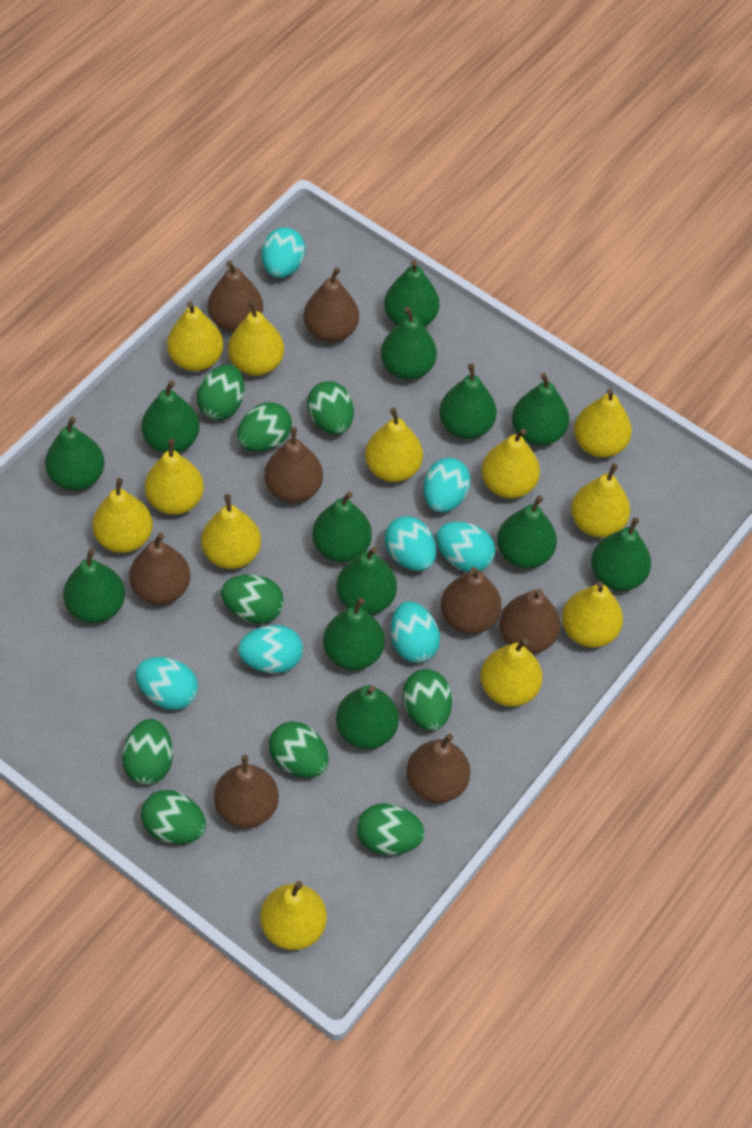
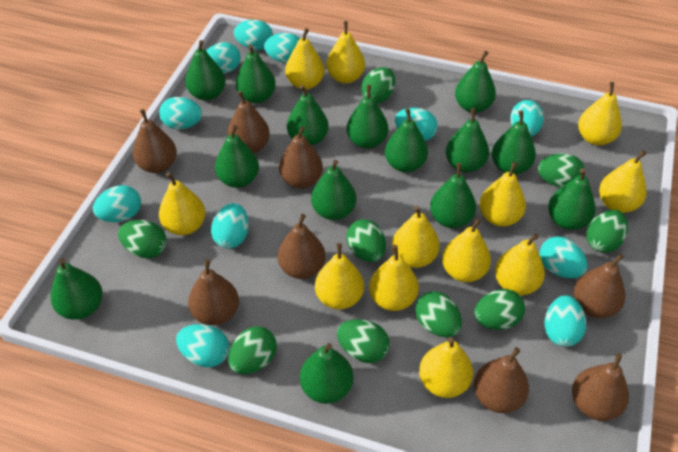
green pear: [45,417,105,491] [63,549,125,623] [141,380,200,453] [312,492,372,562] [323,598,385,670] [336,547,397,615] [336,685,399,749] [381,307,437,380] [384,260,439,327] [439,363,497,439] [497,495,557,569] [512,373,569,446] [591,517,651,591] = 13 -> [50,258,103,320] [185,40,226,101] [215,125,259,188] [236,44,276,103] [287,85,329,146] [300,343,353,404] [311,160,356,220] [346,85,388,149] [385,108,428,172] [430,163,476,228] [446,108,489,172] [455,51,496,113] [492,110,536,175] [548,168,596,230] = 14
turquoise egg: [136,657,198,710] [238,625,303,673] [262,227,305,278] [385,516,436,571] [390,601,440,663] [423,458,471,513] [436,522,495,572] = 7 -> [93,185,141,222] [159,97,202,129] [176,324,229,368] [206,42,240,74] [211,203,249,249] [234,20,273,50] [264,33,300,63] [395,108,438,141] [510,100,544,137] [540,236,588,278] [544,295,586,347] = 11

